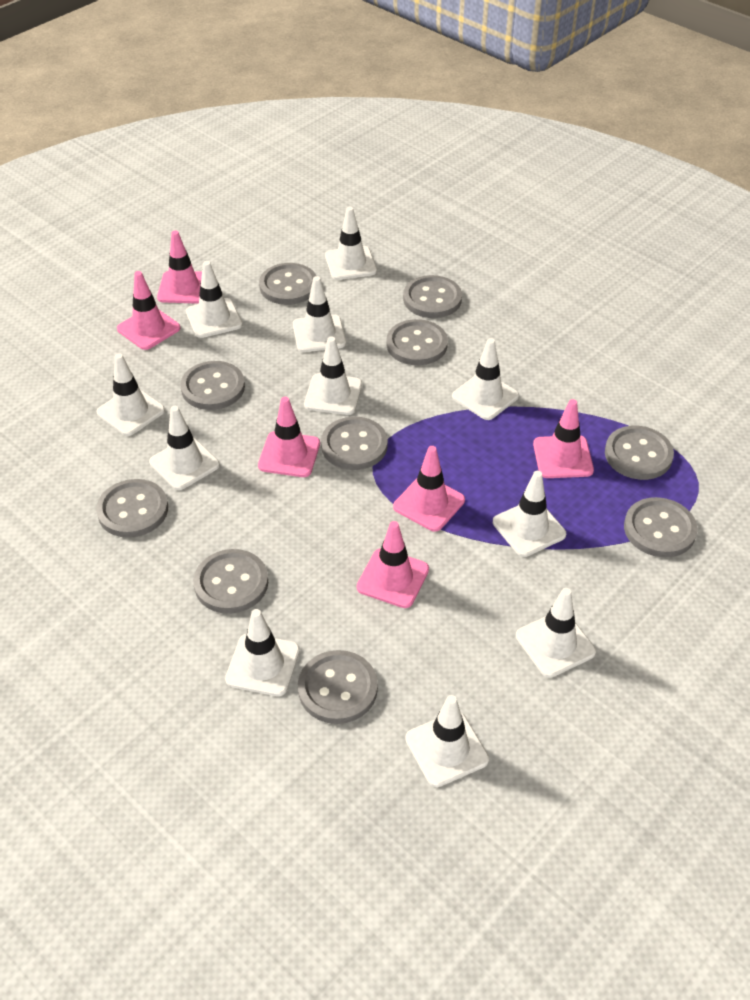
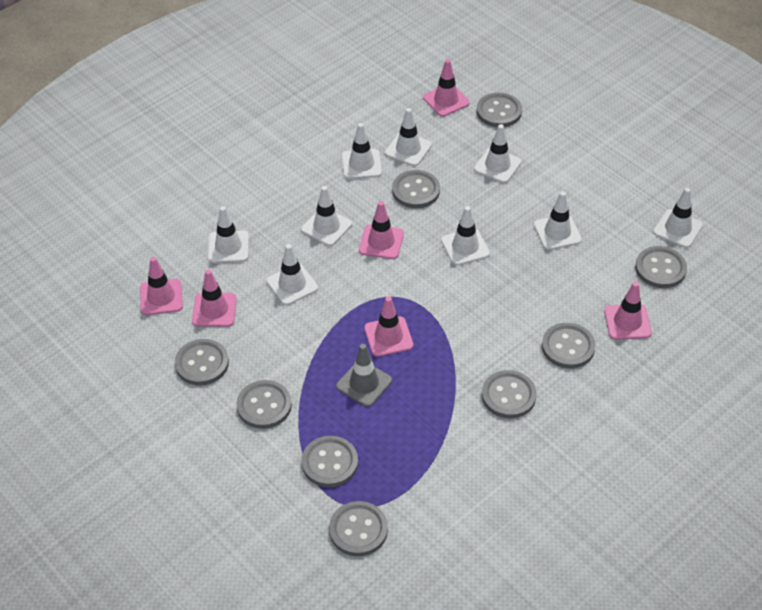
grey button: [96,479,168,538] [180,361,245,410] [193,549,268,614] [259,263,316,305] [298,650,378,724] [321,417,388,470] [386,319,448,365] [403,275,462,318] [605,426,674,480] [624,497,698,557] = 10 -> [175,339,229,385] [236,380,292,429] [301,436,358,487] [329,501,388,556] [392,170,440,208] [476,92,522,127] [482,370,537,419] [542,323,595,368] [635,246,687,288] = 9
grey traffic cone: none = 0 -> [336,344,392,407] = 1
white traffic cone: [97,353,165,436] [149,406,220,490] [186,261,242,338] [225,609,300,696] [293,276,346,352] [304,336,362,415] [325,207,377,280] [405,695,489,787] [452,338,519,420] [493,471,566,557] [516,588,596,678] = 11 -> [208,206,249,263] [266,244,318,305] [301,186,352,246] [342,123,382,179] [385,108,432,166] [441,206,490,265] [474,124,522,183] [534,191,582,250] [653,188,703,248] = 9

